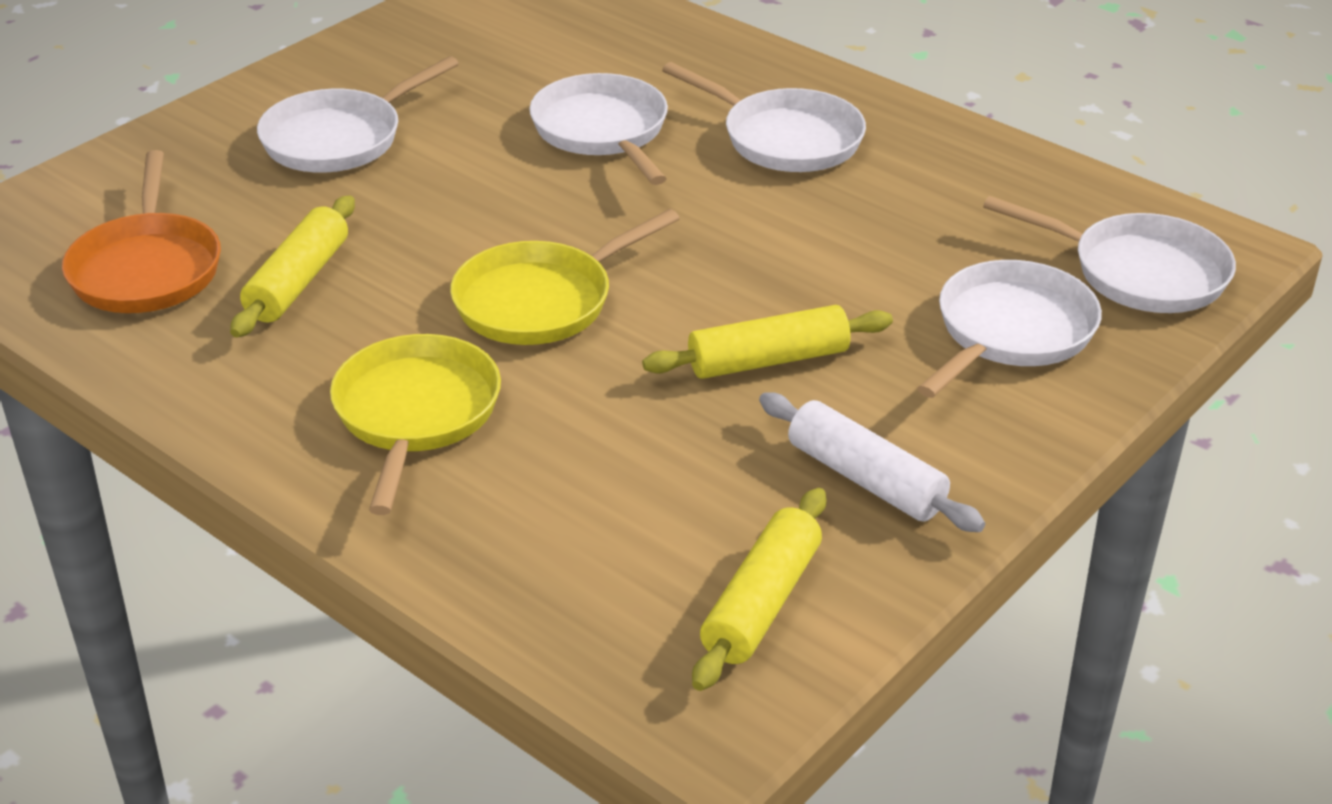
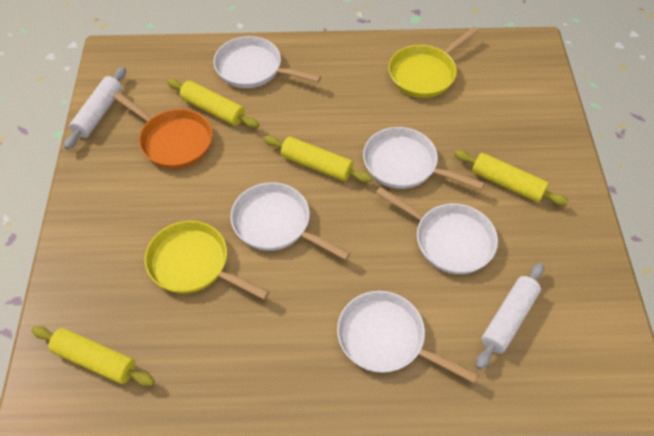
white rolling pin: [759,392,985,532] = 1 -> [64,67,126,150] [476,263,544,370] = 2
yellow rolling pin: [230,196,355,337] [642,305,893,379] [692,488,826,691] = 3 -> [31,326,155,386] [167,79,259,128] [264,136,372,183] [454,150,569,206] = 4

